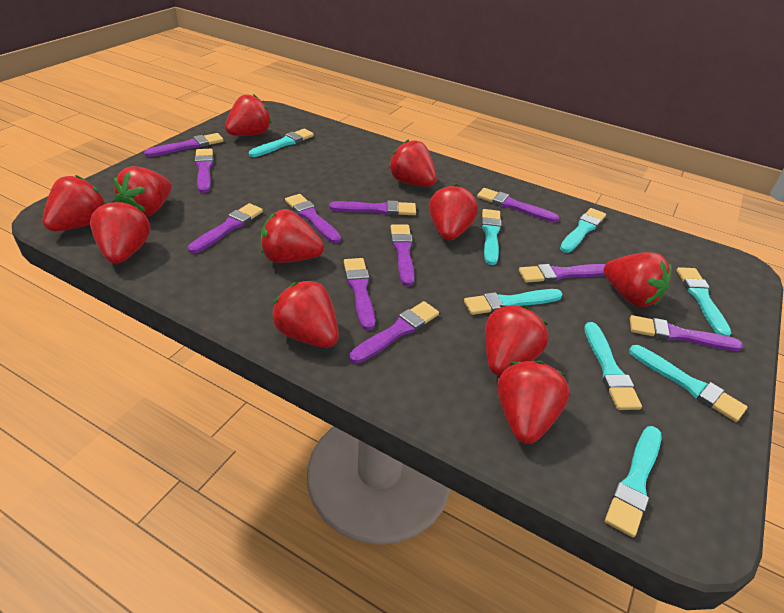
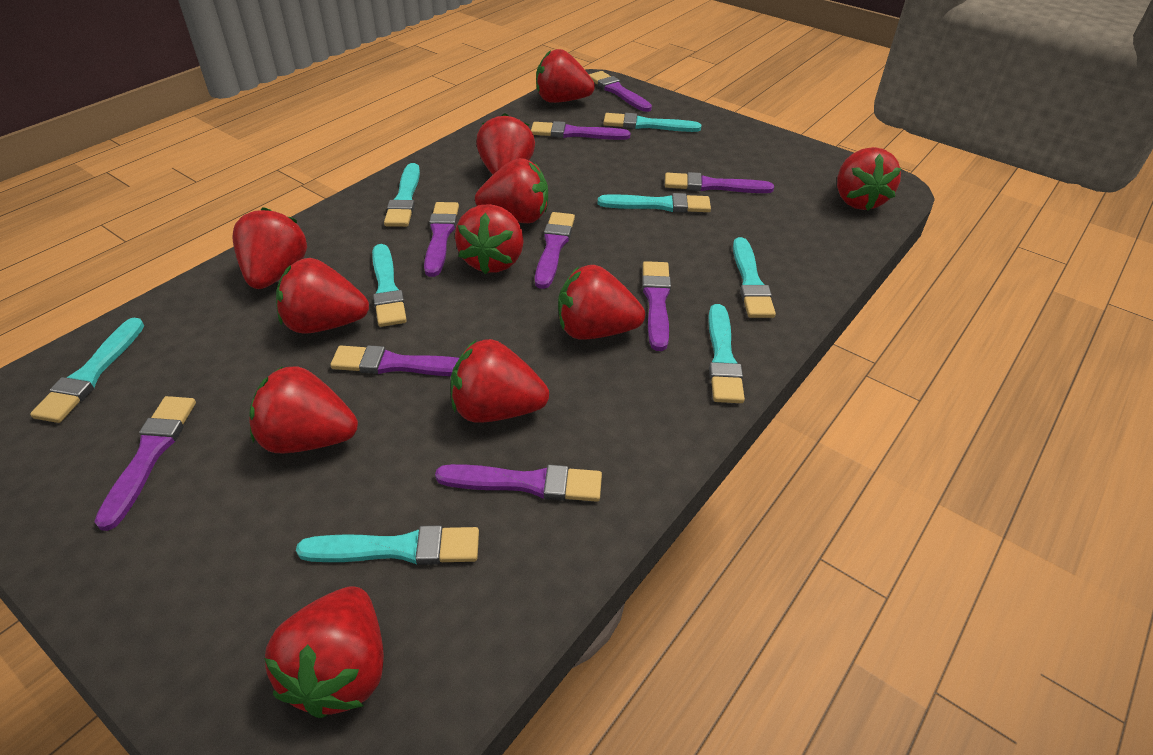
purple brush: [144,133,224,157] [188,203,263,253] [195,149,214,193] [285,194,341,243] [329,200,416,215] [344,258,375,330] [349,301,439,364] [391,224,415,286] [477,188,559,222] [519,264,606,283] [630,315,743,351] = 11 -> [94,396,196,531] [330,345,459,376] [424,202,459,277] [435,464,602,502] [531,121,631,140] [535,212,575,289] [589,71,652,112] [642,261,671,351] [665,172,774,193] = 9

